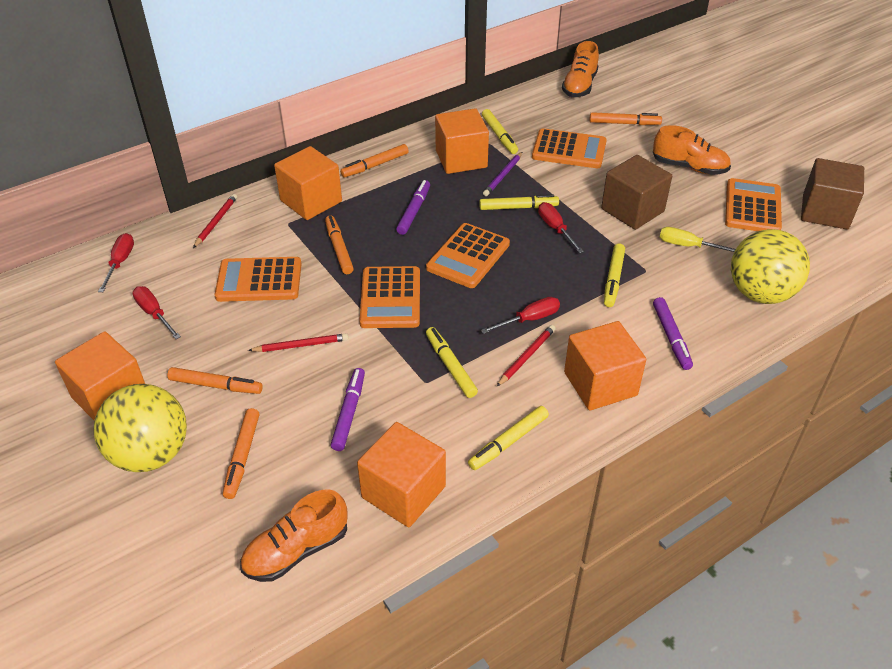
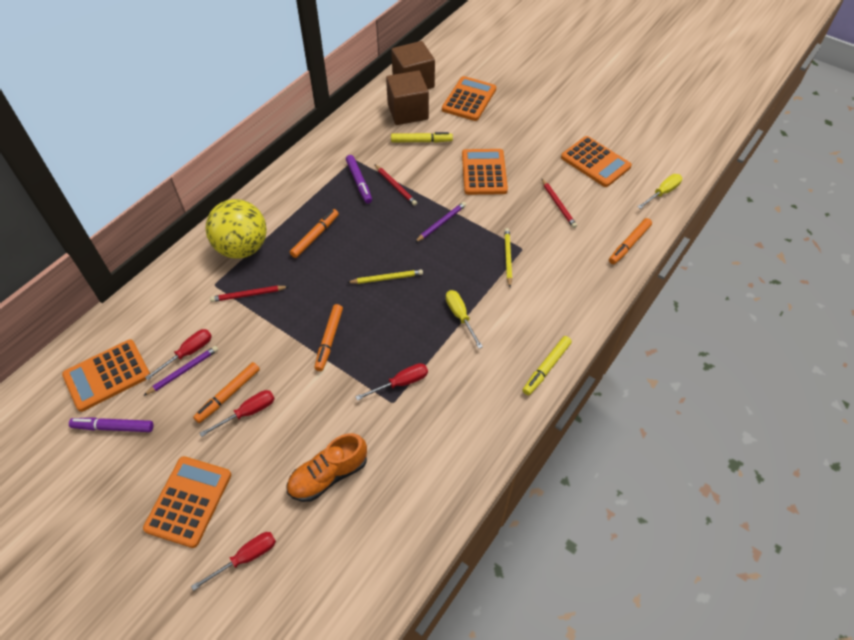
orange cube: [55,331,145,420] [274,146,342,220] [357,422,446,527] [435,108,489,174] [564,321,646,410] = 5 -> none = 0
orange marker: [167,367,263,394] [223,408,259,499] [325,216,354,274] [340,144,408,177] [589,112,662,125] = 5 -> [193,362,260,423] [290,209,339,258] [314,304,343,371] [609,218,652,264] = 4
orange shoe: [240,489,348,582] [562,41,599,97] [653,125,731,175] = 3 -> [286,433,367,502] = 1
purple marker: [331,368,365,451] [396,180,430,235] [653,297,693,370] = 3 -> [69,417,153,432] [346,155,372,203] = 2
purple pencil: [483,152,522,196] = 1 -> [143,346,218,396] [415,202,466,242] = 2
yellow ball: [93,384,187,472] [731,229,810,304] = 2 -> [206,199,267,259] = 1
yellow marker: [426,327,478,398] [468,406,549,470] [479,194,559,210] [482,109,518,154] [604,244,625,307] = 5 -> [391,132,453,143] [523,336,572,395] = 2
yellow pencil: none = 0 -> [347,270,423,284] [504,228,512,287] = 2
yellow screwdriver: [660,227,736,252] = 1 -> [446,290,483,348] [638,174,682,209] = 2

